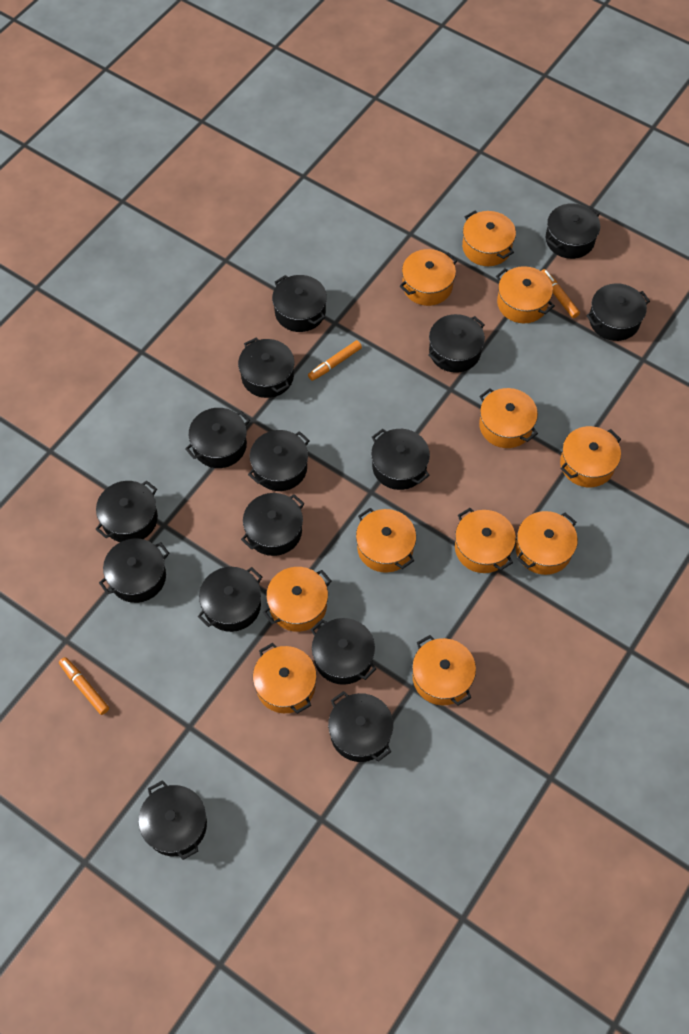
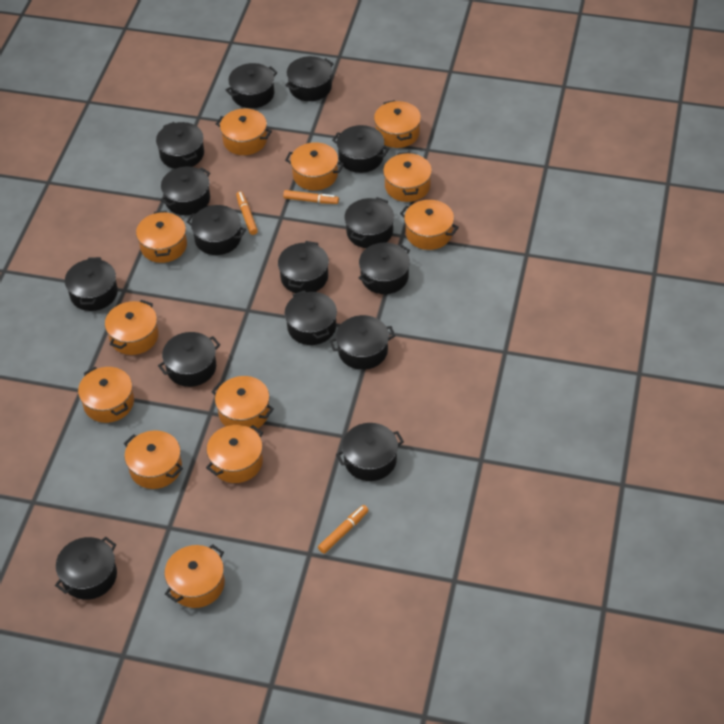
orange pot: [253,643,317,714] [263,567,331,632] [356,508,416,573] [400,249,457,306] [412,635,476,705] [455,508,516,573] [462,211,516,266] [479,388,538,448] [496,266,555,323] [516,511,578,575] [560,426,621,487] = 11 -> [78,367,134,423] [105,300,159,355] [124,431,183,489] [136,211,187,263] [164,544,225,608] [206,425,263,483] [211,376,274,430] [216,109,272,155] [285,142,344,190] [374,100,421,148] [383,152,432,202] [400,200,459,250] = 12

